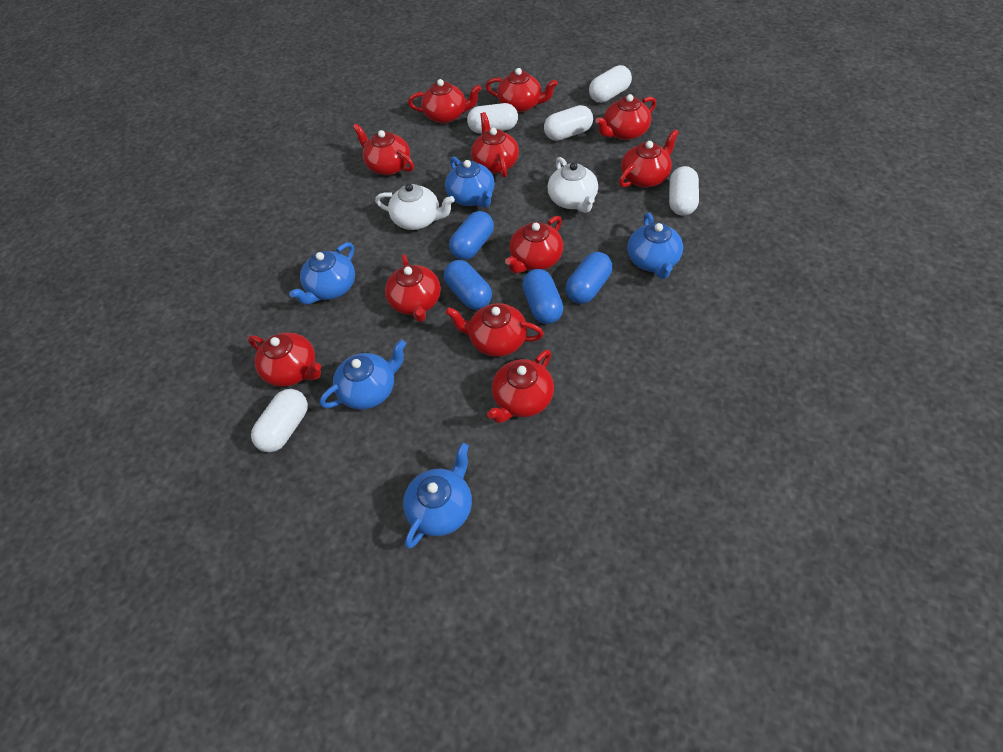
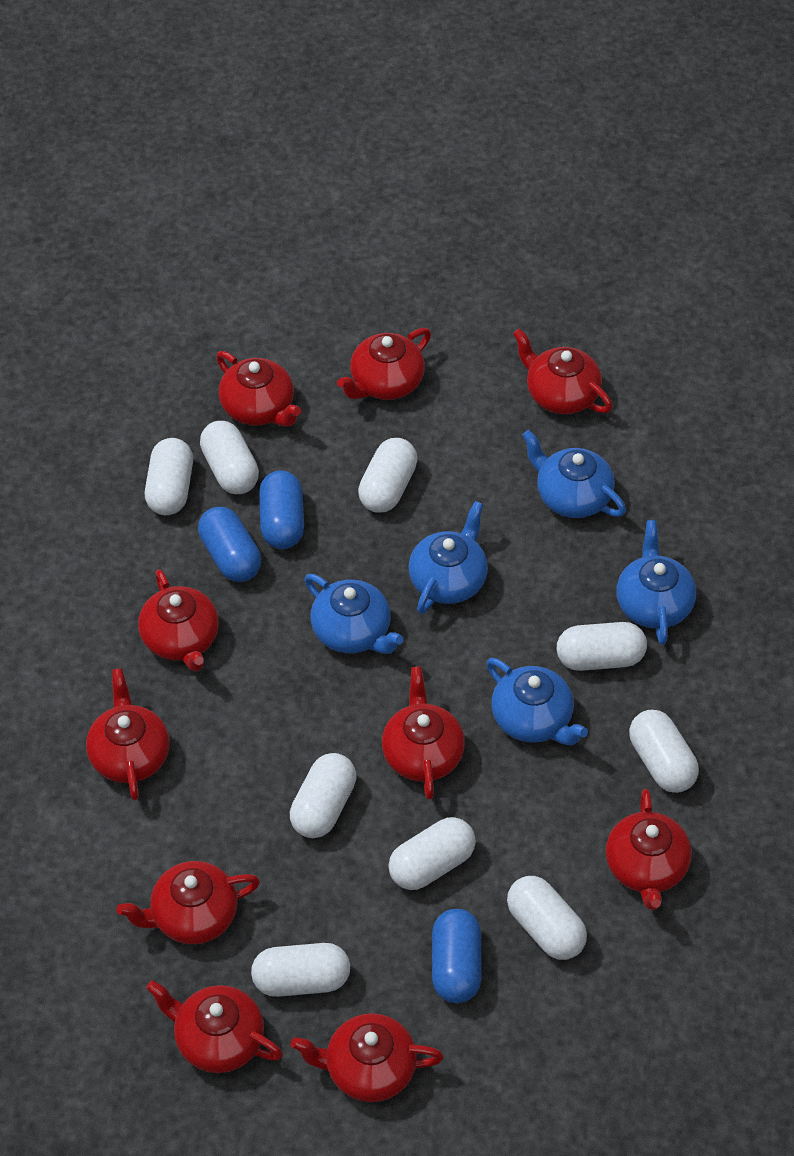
blue capsule: [444,260,492,310] [449,211,494,260] [522,269,563,324] [566,252,612,304] = 4 -> [198,507,261,582] [259,470,304,549] [432,909,482,1003] = 3
red teapot: [248,332,321,387] [353,123,414,175] [385,254,441,322] [408,79,481,124] [445,303,544,357] [471,112,519,178] [485,68,558,113] [487,350,554,423] [505,216,563,273] [595,94,656,140] [619,129,679,188] = 11 -> [86,668,169,800] [117,861,260,944] [138,569,219,672] [146,980,283,1073] [216,351,301,427] [291,1013,444,1102] [337,328,431,400] [382,667,465,800] [513,328,612,414] [606,789,692,910] = 10
white capsule: [251,389,308,452] [467,103,518,133] [544,105,593,141] [589,65,632,103] [669,166,699,216] = 5 -> [145,438,193,515] [200,421,259,494] [251,943,350,997] [290,753,356,838] [358,438,418,513] [388,817,476,890] [507,876,587,960] [557,622,647,671] [629,710,699,793] = 9
white teapot: [375,184,455,230] [548,157,598,213] = 2 -> none = 0

